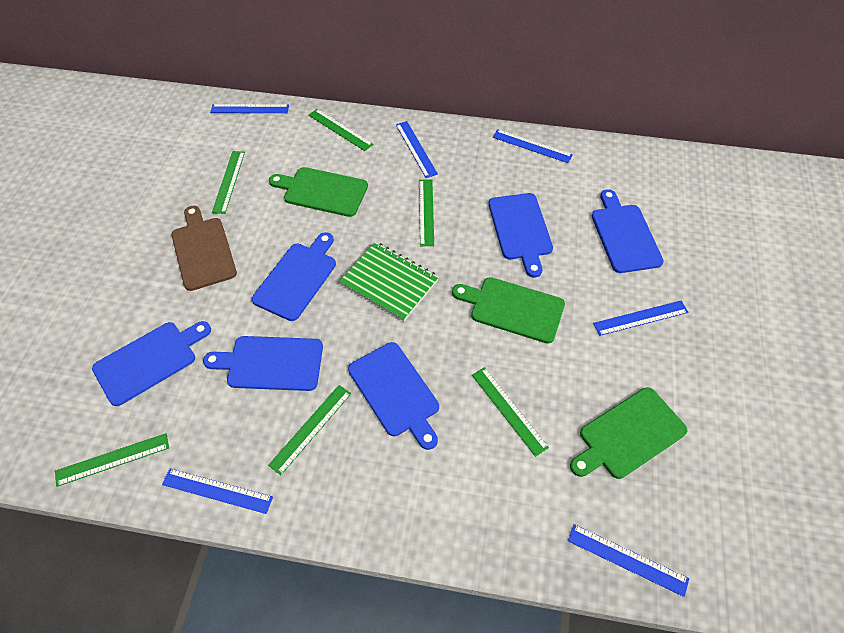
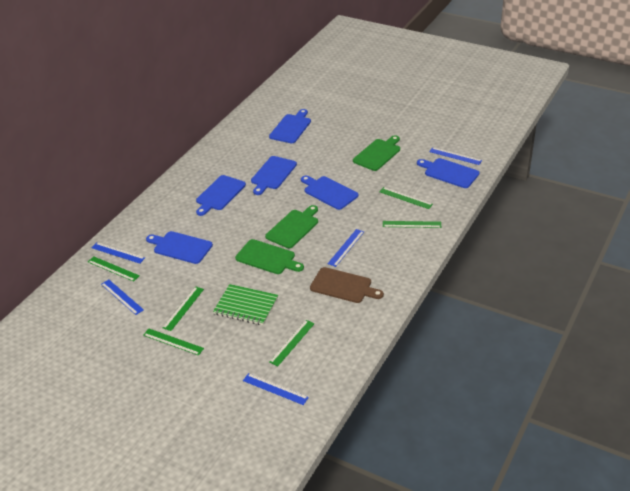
blue ruler: [162,468,273,514] [210,104,289,113] [396,121,438,178] [493,129,573,163] [568,524,689,597] [593,301,688,336] = 6 -> [92,242,145,264] [101,280,144,315] [243,373,309,405] [328,229,364,267] [429,147,482,165] = 5

